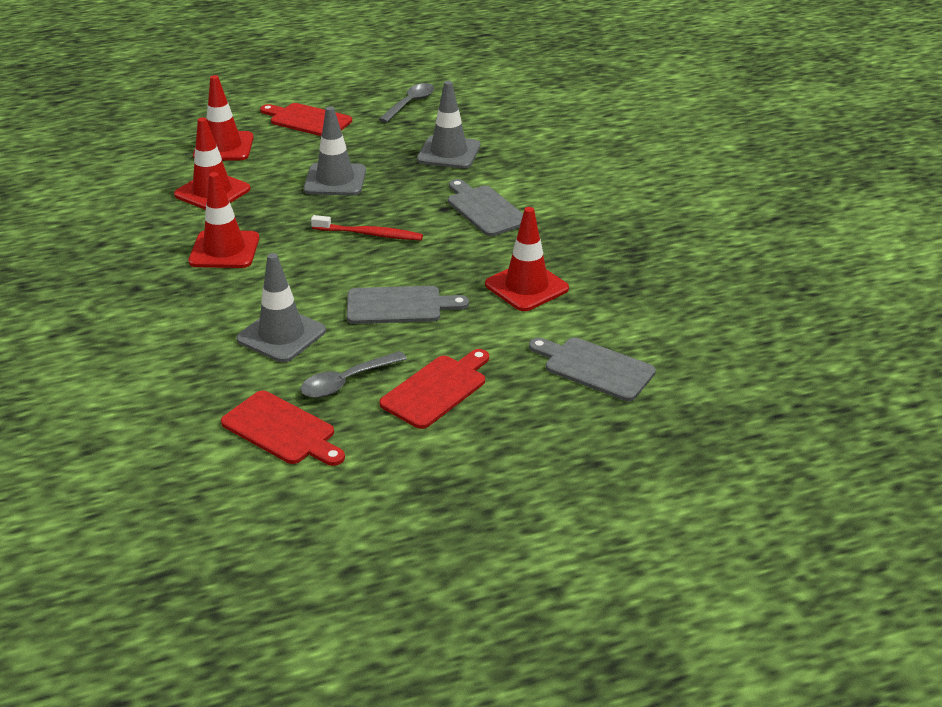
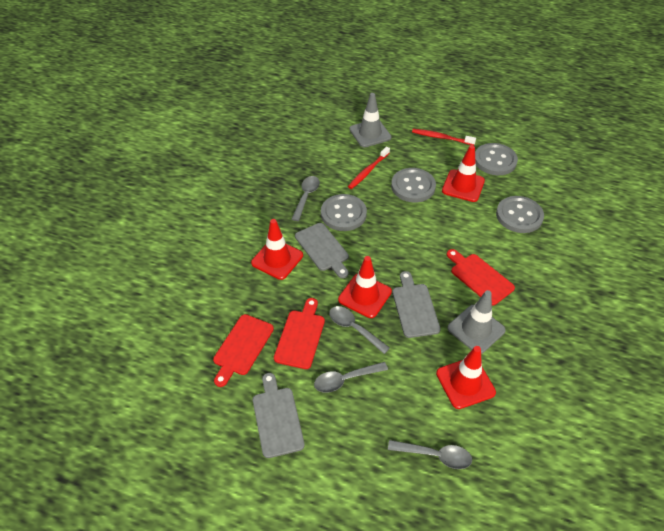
grey button: none = 0 -> [321,194,367,231] [391,168,436,202] [475,143,518,175] [496,196,544,233] = 4
grey spoon: [300,351,407,398] [379,83,434,123] = 2 -> [291,176,320,221] [314,362,388,393] [329,306,390,354] [388,440,472,469] = 4
grey traffic cone: [236,253,326,362] [304,106,366,195] [417,81,480,169] = 3 -> [349,93,391,147] [447,290,506,354] = 2
red toothbrush: [311,215,423,240] = 1 -> [348,146,390,189] [412,129,476,145] = 2

